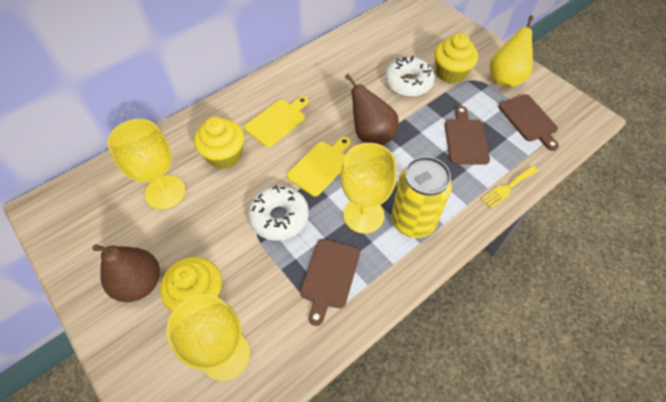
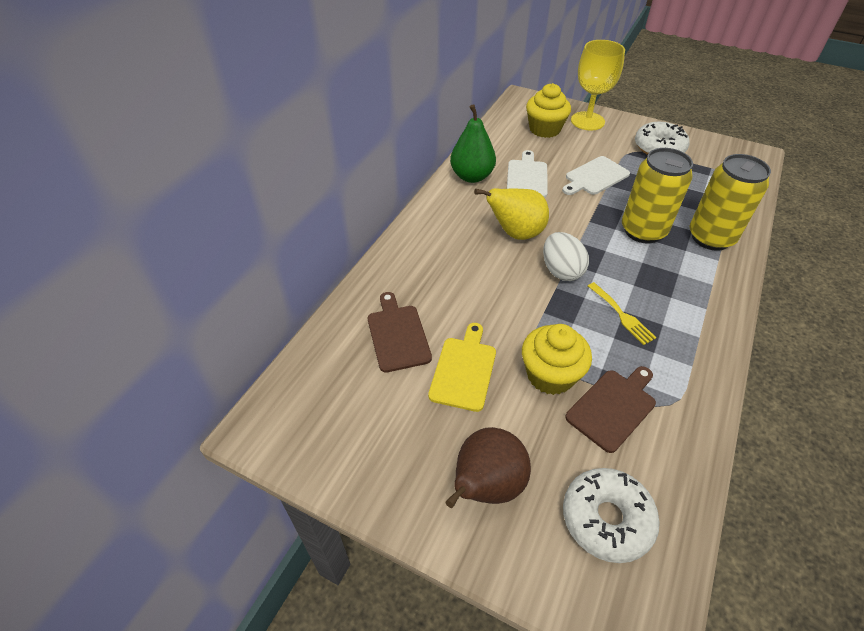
brown cutting board: [300,239,360,326] [445,106,490,165] [498,94,559,151] = 3 -> [368,292,432,373] [565,366,656,453] = 2
brown pear: [92,244,160,302] [345,74,399,145] = 2 -> [446,427,531,508] = 1
green pear: none = 0 -> [450,104,496,183] = 1
white cutting board: none = 0 -> [507,150,548,198] [562,156,630,195] = 2
white egg: none = 0 -> [543,232,589,281] = 1
yellow can: [391,156,452,238] = 1 -> [622,148,693,244] [689,154,771,251] = 2
yellow cupcake: [160,257,222,312] [194,117,244,169] [434,33,478,84] = 3 -> [522,324,592,395] [526,83,571,138] = 2
yellow cutting board: [244,96,308,147] [287,137,351,196] = 2 -> [428,323,496,412] = 1
yellow goblet: [107,119,186,210] [166,294,250,381] [340,143,397,234] = 3 -> [571,40,625,130] = 1

